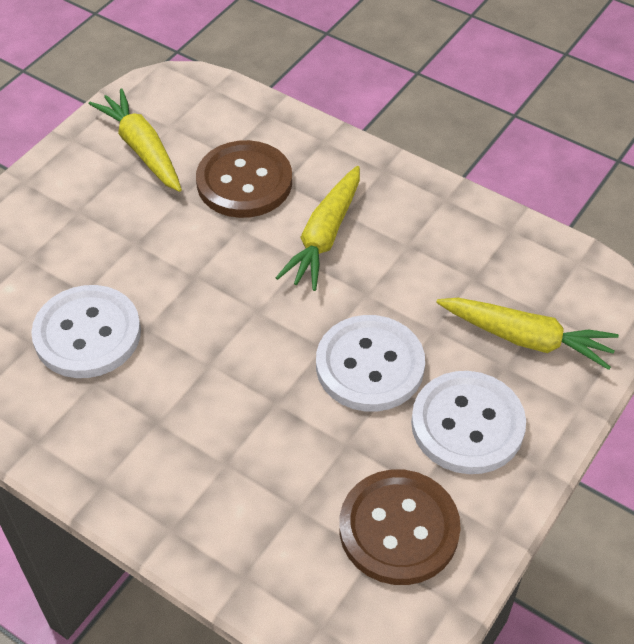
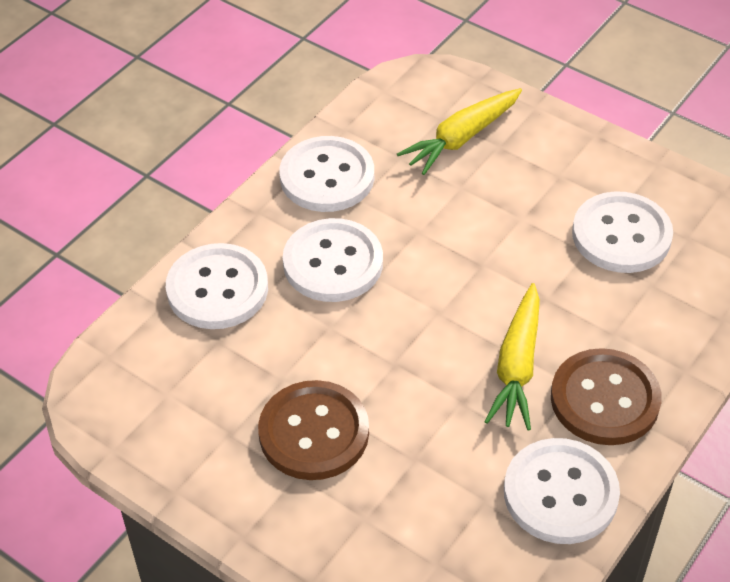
white button: [31,285,141,378] [316,315,425,412] [411,371,526,474] = 3 -> [166,243,268,329] [279,136,374,212] [283,218,383,302] [504,438,620,544] [572,191,673,273] = 5
yellow carrot: [89,88,182,192] [275,166,360,291] [436,298,619,370] = 3 -> [397,88,522,175] [484,283,540,430] = 2

